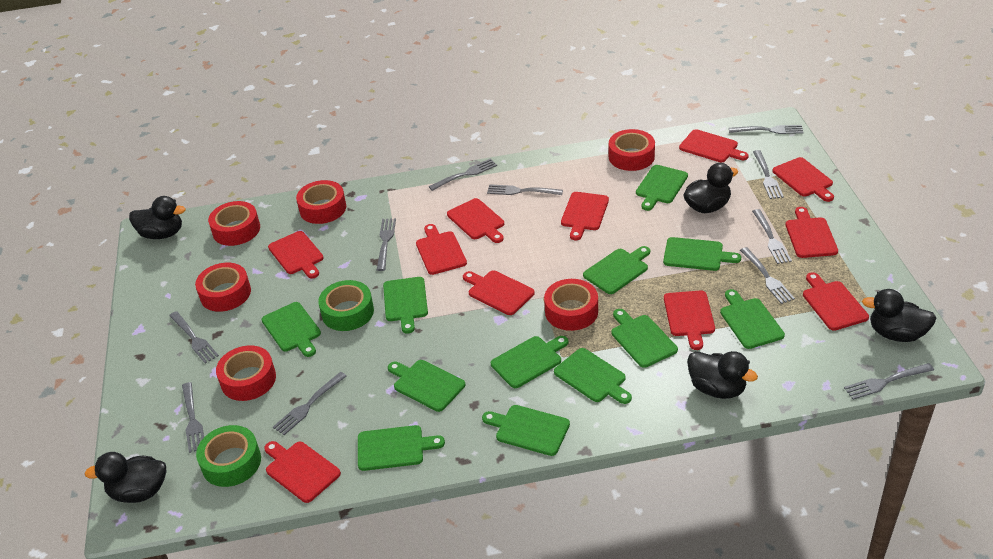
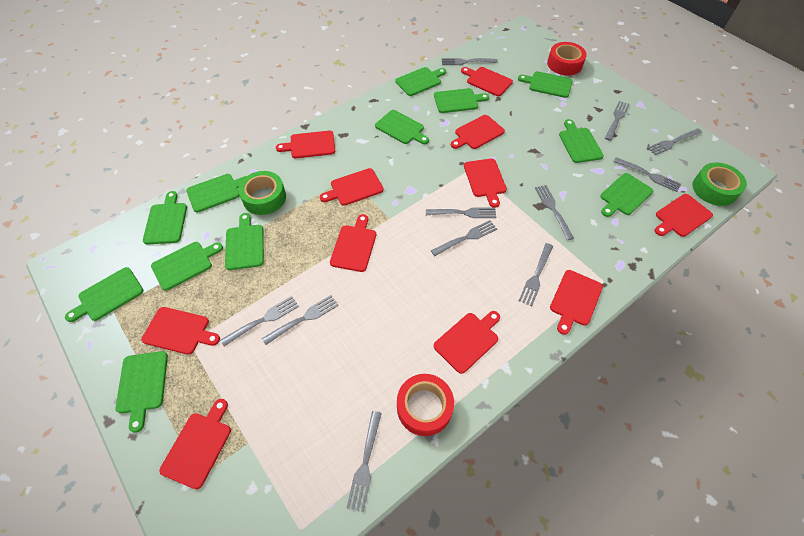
black duck: [84,452,166,503] [129,196,186,239] [683,163,738,213] [687,351,758,399] [862,289,937,342] = 5 -> none = 0
red tape: [195,263,251,312] [208,201,260,246] [216,345,276,401] [296,180,346,224] [544,279,598,331] [609,129,655,171] = 6 -> [397,374,454,436] [547,42,587,76] = 2

